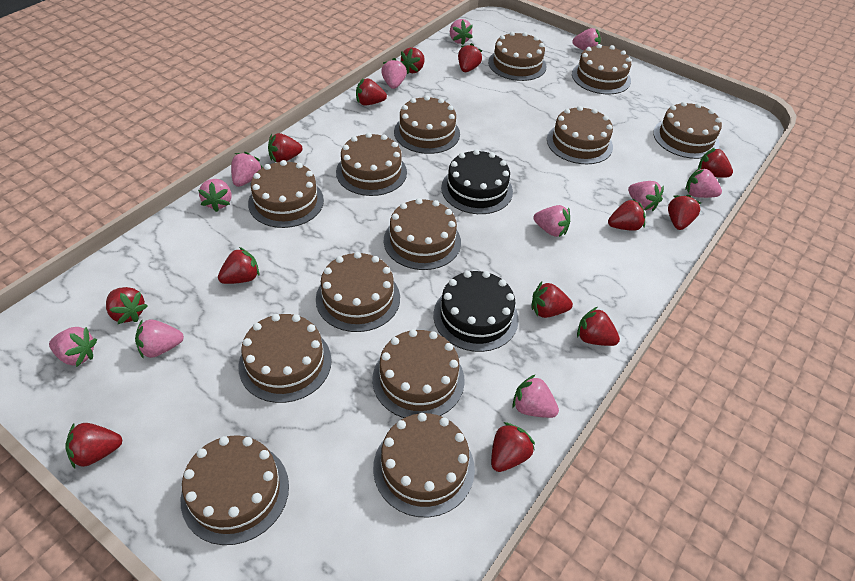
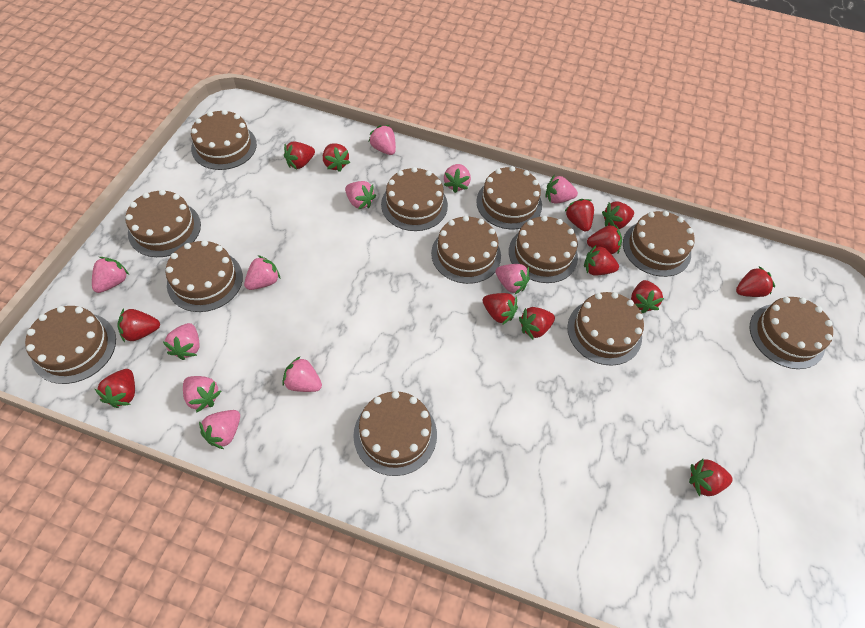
black cake: [434,271,519,352] [441,149,513,214] = 2 -> none = 0
brown cake: [181,436,289,545] [238,314,332,403] [248,160,324,228] [316,252,400,332] [336,132,407,196] [372,329,465,418] [373,413,475,517] [384,198,461,270] [394,96,460,154] [488,32,547,81] [547,106,613,164] [572,44,631,94] [653,102,722,159] = 13 -> [25,306,116,384] [125,190,201,257] [165,240,243,312] [191,110,257,170] [353,391,437,476] [381,167,448,231] [431,216,501,284] [476,166,542,229] [509,216,578,283] [567,292,644,366] [623,211,695,277] [750,297,833,369] = 12

